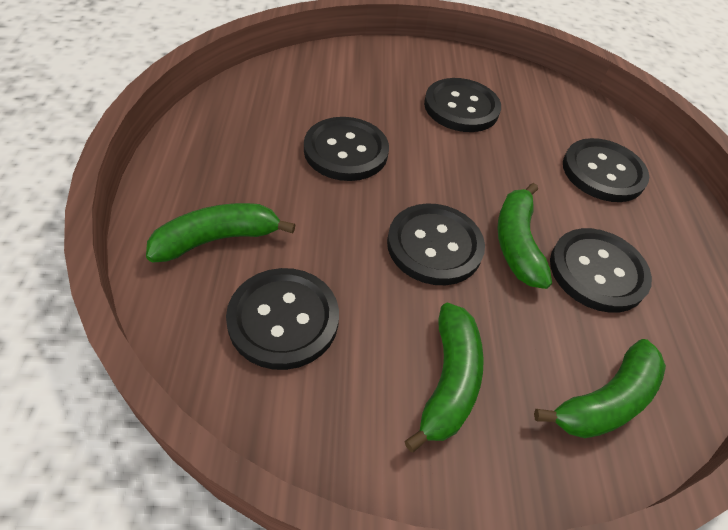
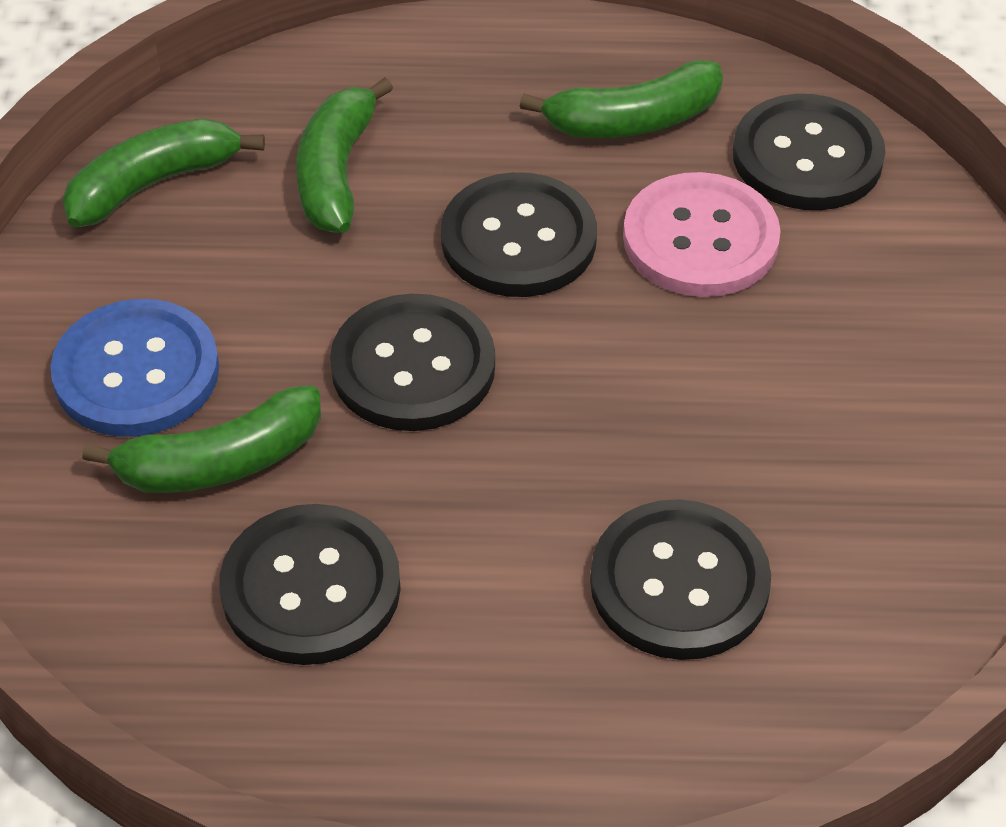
black button: [226,268,339,370] [304,117,389,181] [387,203,485,285] [424,78,501,132] [550,228,652,313] [563,138,649,202] = 6 -> [219,504,401,665] [330,294,495,431] [441,172,597,297] [590,499,771,660] [733,94,885,210] = 5
blue button: none = 0 -> [50,299,219,437] = 1
pink button: none = 0 -> [623,172,781,297] = 1

